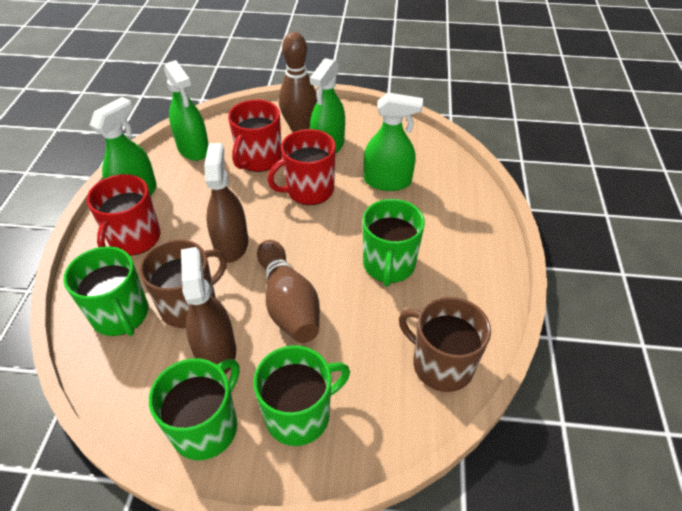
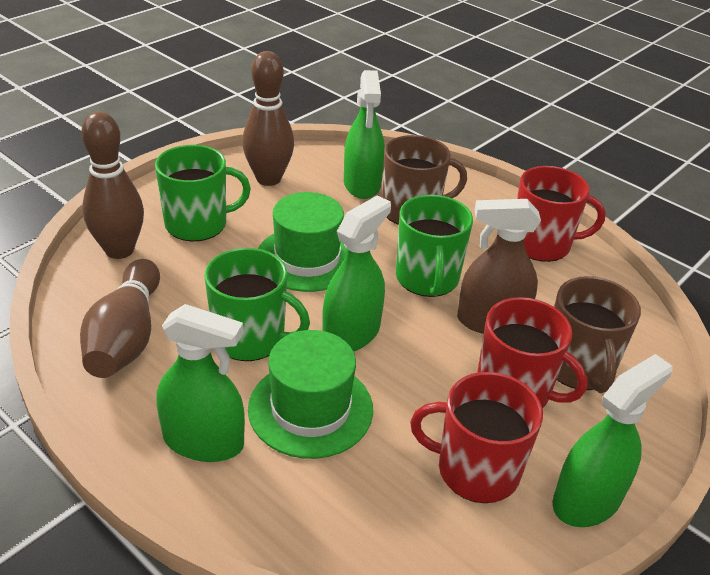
brown bowling pin: [257,240,320,343] [279,32,317,132] = 2 -> [80,259,160,378] [81,112,144,259] [242,51,294,186] = 3
brown spray bottle: [181,247,236,374] [204,143,248,263] = 2 -> [457,199,541,334] = 1
green hat: none = 0 -> [248,330,373,459] [258,192,347,292] = 2
green mug: [63,246,148,336] [149,358,239,460] [253,345,350,446] [363,199,425,287] = 4 -> [155,145,251,241] [204,248,310,361] [396,195,473,297] = 3

